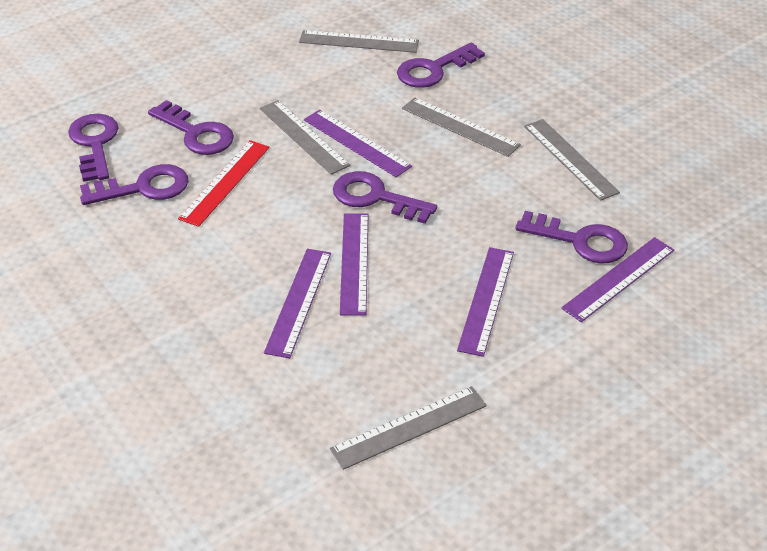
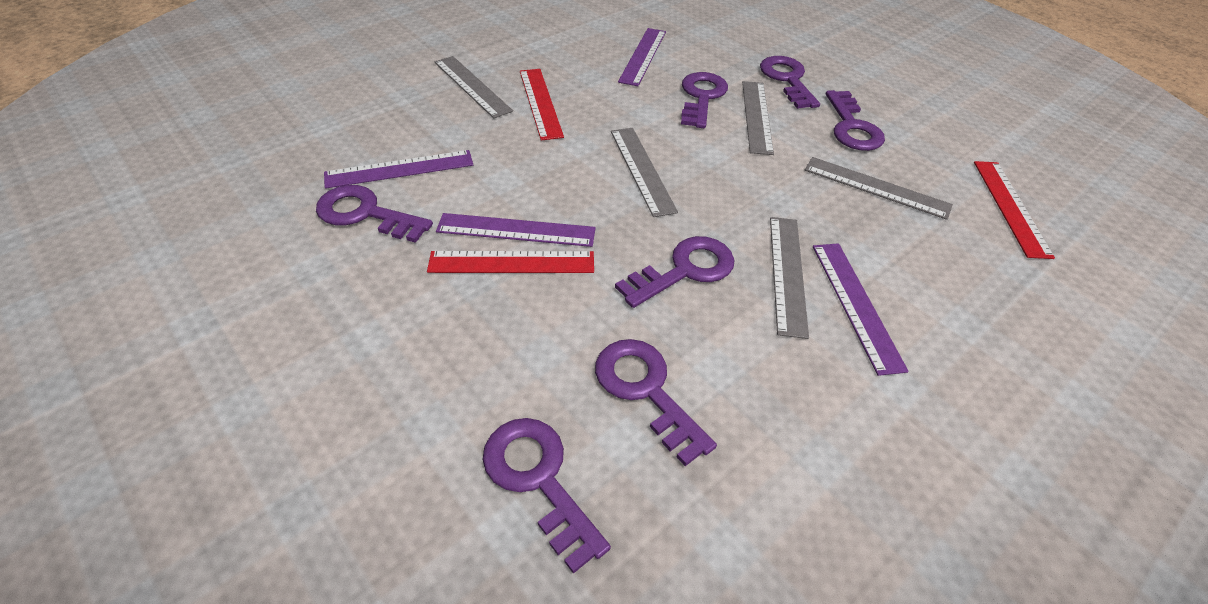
purple key: [68,114,118,182] [80,164,189,205] [148,100,234,155] [333,171,437,224] [397,43,485,88] [515,211,628,263] = 6 -> [316,185,433,243] [483,418,611,574] [595,339,717,466] [615,236,734,308] [681,72,728,128] [760,56,820,109] [826,90,885,151] = 7
purple ruler: [264,249,331,358] [304,110,412,177] [340,213,368,316] [457,247,514,357] [561,237,674,322] = 5 -> [324,150,473,189] [436,213,596,247] [618,28,666,86] [813,243,909,376] = 4
red ruler: [178,140,269,227] = 1 -> [427,251,594,273] [520,69,564,141] [974,161,1055,259] = 3

